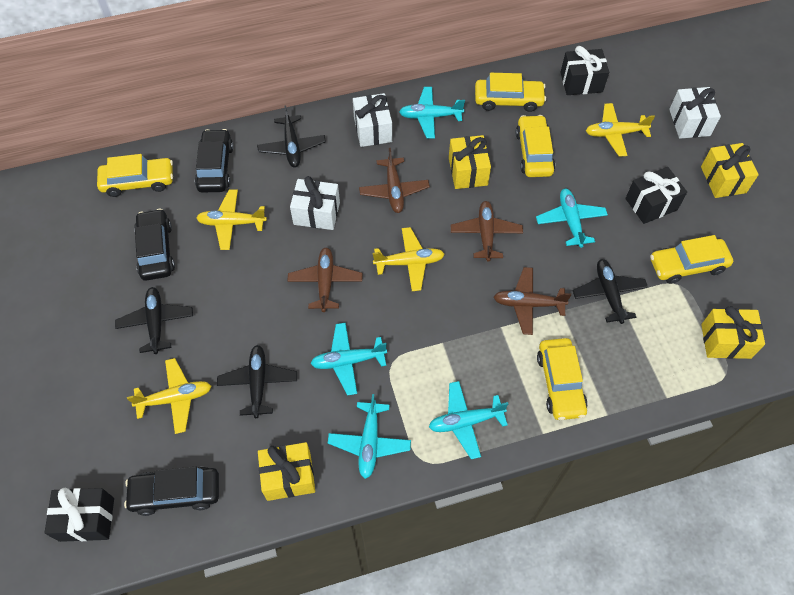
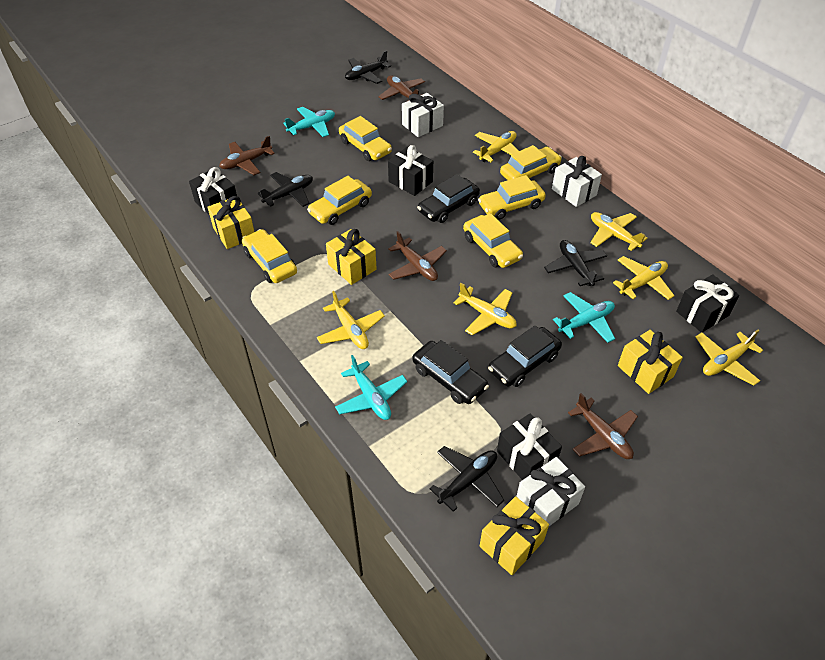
black gift: [44,488,114,542] [560,46,609,95] [625,167,687,224] = 3 -> [189,167,237,214] [388,145,433,196] [497,413,562,480] [676,274,739,332] = 4
turquoise plane: [310,323,387,396] [328,394,411,479] [399,87,465,139] [429,381,508,459] [536,189,608,248] = 5 -> [283,107,335,137] [335,355,407,420] [553,292,615,343] = 3
yellow car: [97,154,173,197] [475,73,546,112] [516,115,555,177] [537,338,588,420] [650,235,733,284] = 5 -> [242,229,297,283] [307,176,372,225] [339,116,392,161] [463,213,523,268] [478,175,546,220] [500,145,562,180] = 6
yellow plane: [127,358,211,434] [196,190,267,250] [373,227,444,291] [586,103,655,157] = 4 -> [317,291,385,349] [454,283,516,335] [473,131,519,162] [590,212,647,251] [613,256,675,300] [696,330,763,386] = 6

